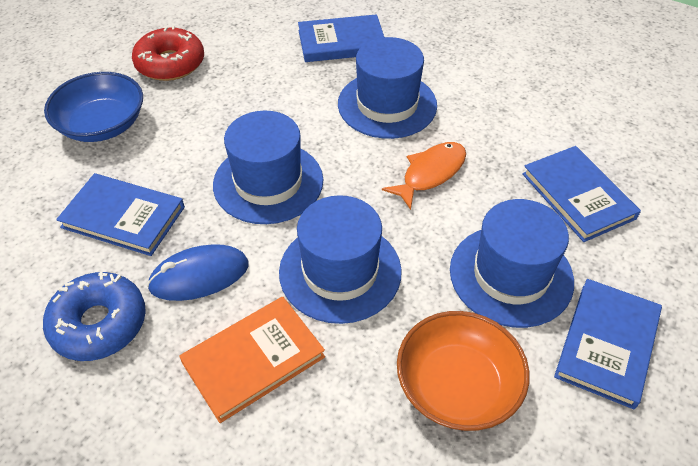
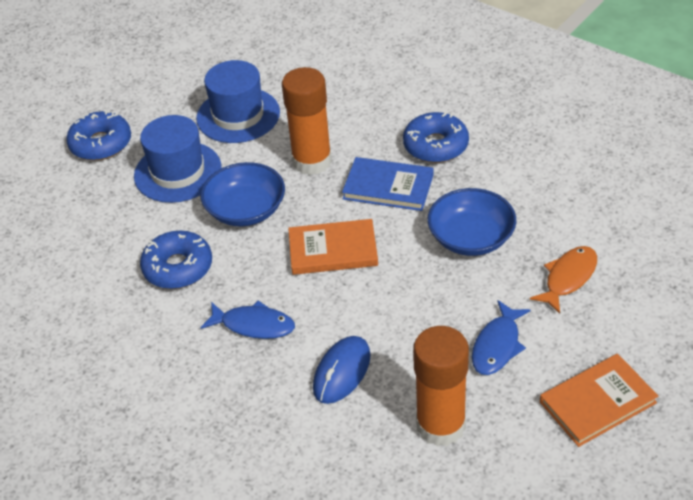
blue book: [56,173,185,256] [298,14,384,62] [522,146,641,242] [554,279,662,409] = 4 -> [342,157,433,211] = 1
blue bowl: [44,72,143,142] = 1 -> [201,162,285,226] [427,188,516,256] = 2
blue donut: [43,272,146,361] = 1 -> [66,110,131,161] [140,231,212,289] [403,111,469,163] = 3
blue fish: none = 0 -> [201,300,295,339] [472,300,531,375] = 2
blue hat: [213,111,323,224] [279,195,402,324] [338,37,437,139] [450,199,574,328] = 4 -> [134,115,222,203] [196,60,280,143] = 2
orange book: [179,297,325,423] = 1 -> [288,219,378,275] [540,354,658,447] = 2
orange bowl: [397,311,530,431] = 1 -> none = 0
orange glue stick: none = 0 -> [282,67,332,175] [413,326,469,446] = 2
red donut: [132,25,204,81] = 1 -> none = 0

